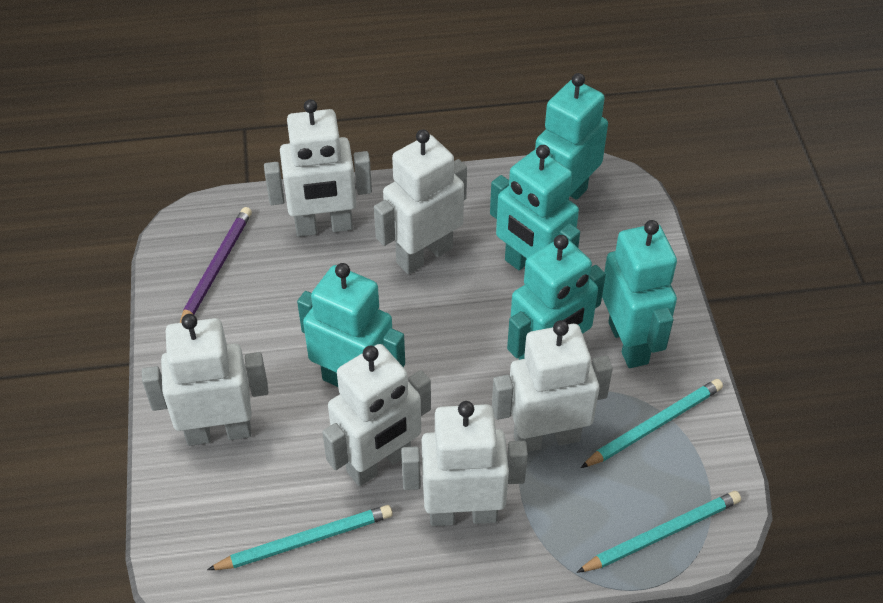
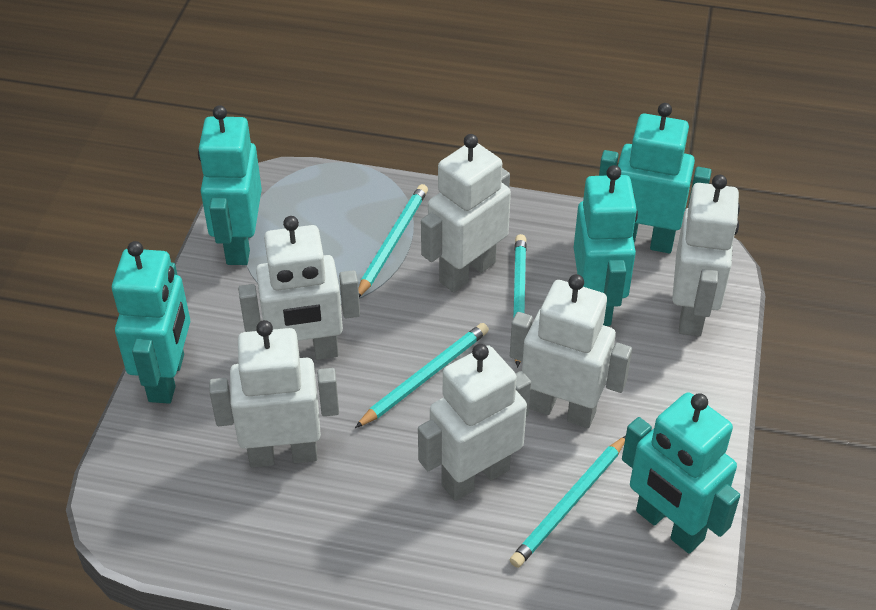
purple pencil: [180,207,252,323] = 1 -> none = 0
turquoise pencil: [207,505,393,570] [576,491,741,573] [581,379,723,468] = 3 -> [355,323,489,428] [358,184,428,297] [510,436,626,568] [513,234,527,368] = 4

